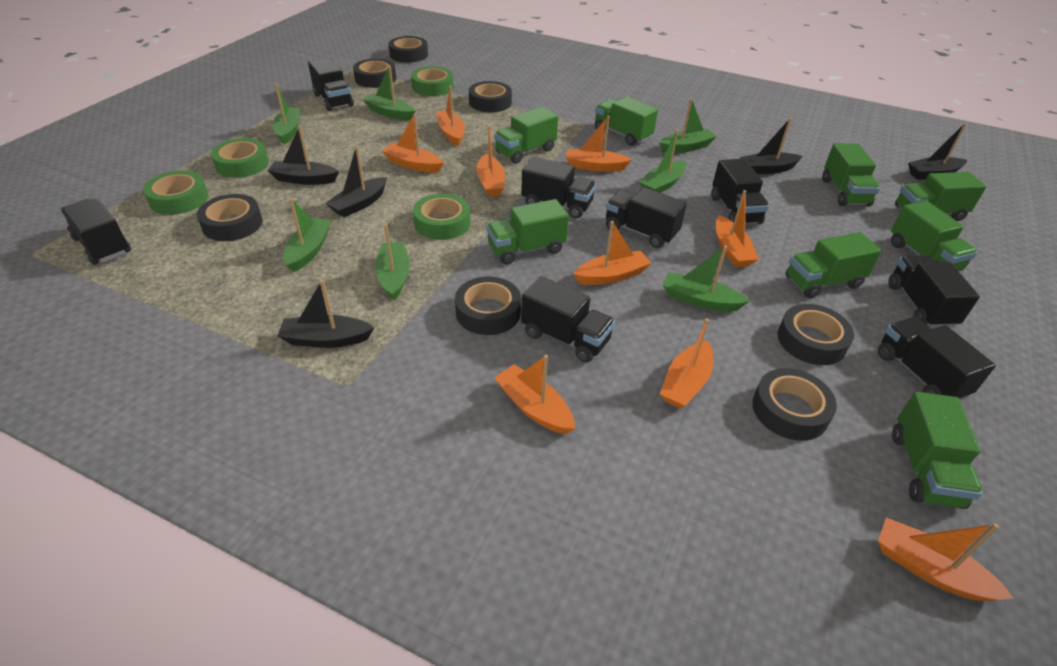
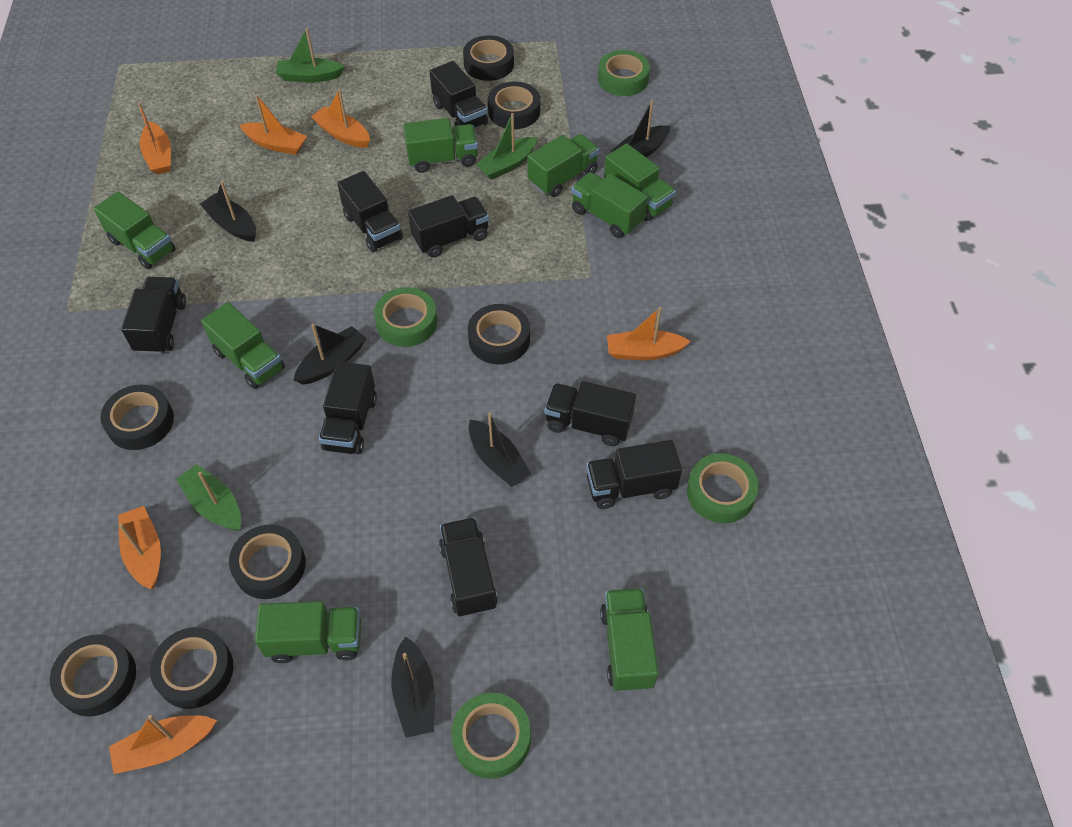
green boat: [272,83,300,144] [283,198,331,272] [362,65,415,120] [375,224,410,300] [639,130,686,193] [660,98,717,153] [663,246,749,312] = 7 -> [176,464,241,531] [276,28,345,83] [475,113,537,180] = 3
orange boat: [382,114,444,173] [436,86,465,146] [476,126,505,197] [494,355,575,434] [566,116,632,172] [574,221,651,285] [660,318,713,409] [716,190,759,267] [878,517,1014,601] = 9 -> [109,715,217,774] [118,506,161,589] [138,103,171,175] [240,94,307,155] [311,89,370,148] [607,307,691,360] = 6

